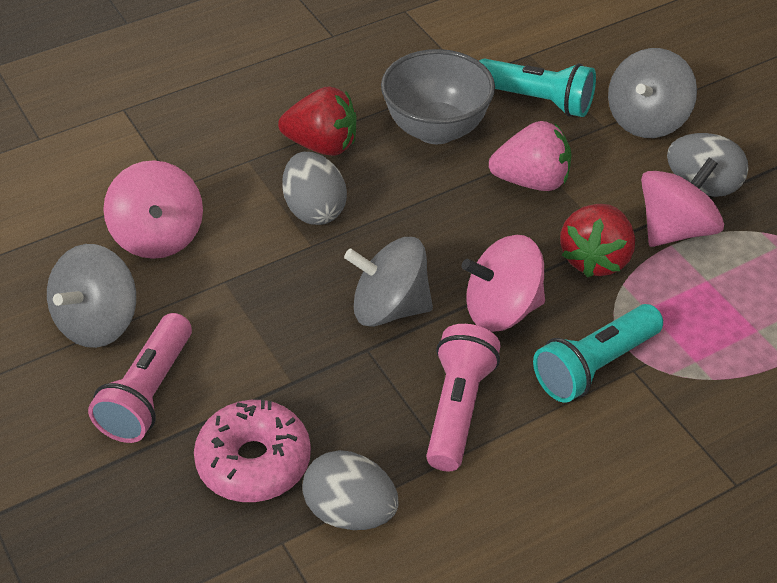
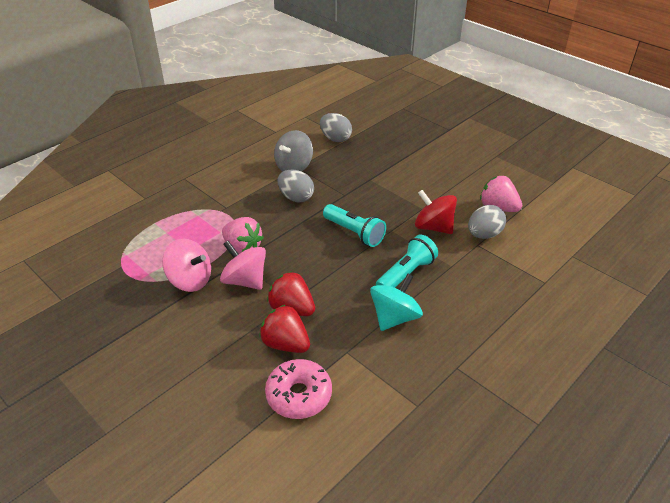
grey bowl: [381,49,495,144] = 1 -> none = 0
grey spinning top: [47,244,136,348] [344,237,433,327] [608,48,697,138] = 3 -> [274,130,313,172] = 1
pink flashlight: [88,313,192,443] [426,324,501,471] = 2 -> none = 0
pink spinning top: [103,160,203,259] [462,235,545,332] [641,158,724,247] = 3 -> [162,238,211,292] [220,241,266,290] = 2
pink strawberry: [489,121,571,191] = 1 -> [222,217,264,254] [480,176,522,212] = 2
red spinning top: none = 0 -> [415,190,457,234] = 1
turquoise spinning top: none = 0 -> [370,274,423,331] = 1

